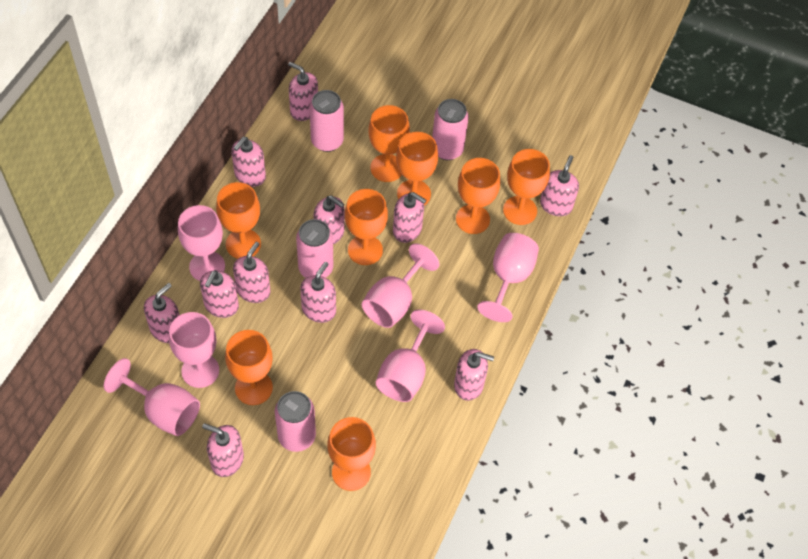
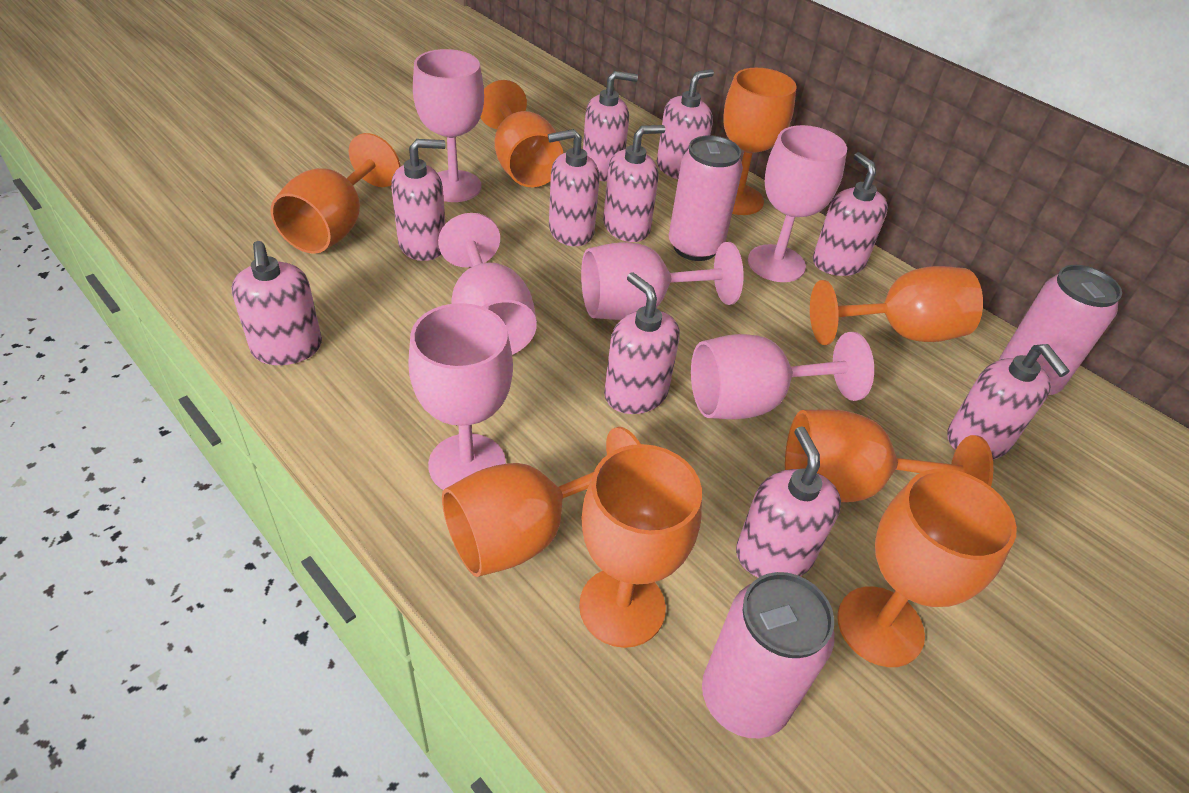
pink can: [275,391,316,452] [296,219,333,278] [309,90,344,152] [432,99,469,160] = 4 -> [669,135,743,261] [702,572,834,738] [999,265,1122,395] = 3
pink soap dispenser: [144,283,179,343] [200,270,239,318] [202,423,244,477] [231,137,266,187] [233,242,271,303] [288,62,318,121] [300,262,336,323] [314,195,345,244] [393,192,426,243] [454,349,494,401] [540,155,579,216] = 11 -> [231,241,322,365] [391,139,445,261] [548,129,600,246] [583,71,638,181] [603,125,665,242] [604,272,680,414] [657,69,714,179] [736,426,841,578] [813,152,888,276] [948,344,1070,459] = 10

